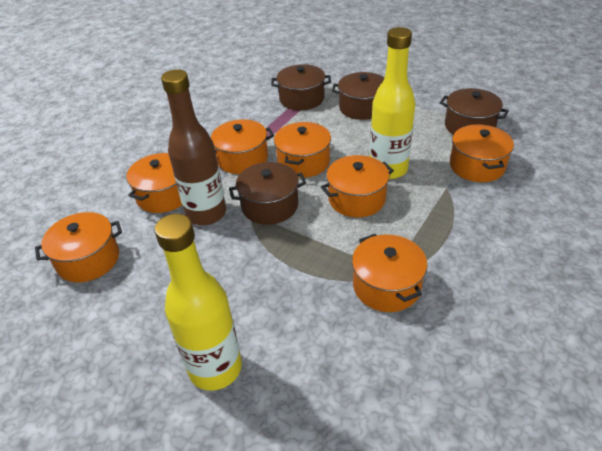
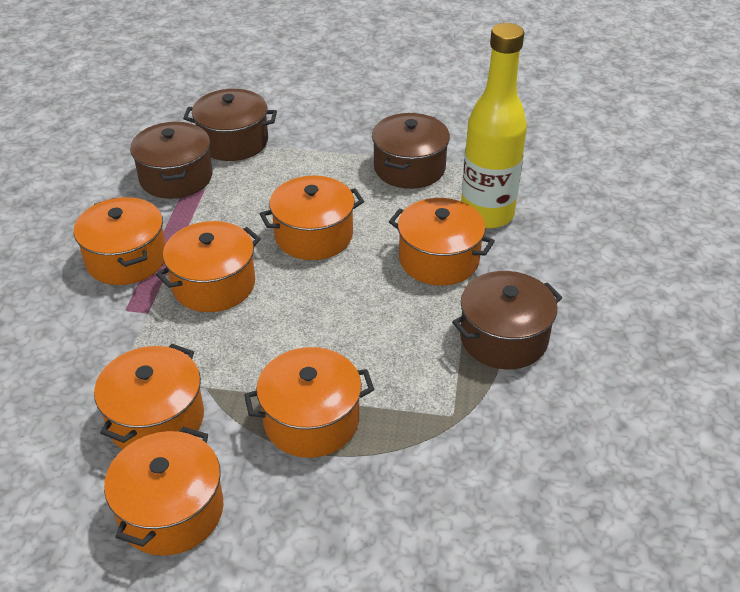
brown bottle: [161,69,226,225] = 1 -> none = 0
yellow bottle: [155,214,242,391] [370,27,415,179] = 2 -> [461,23,527,229] = 1

